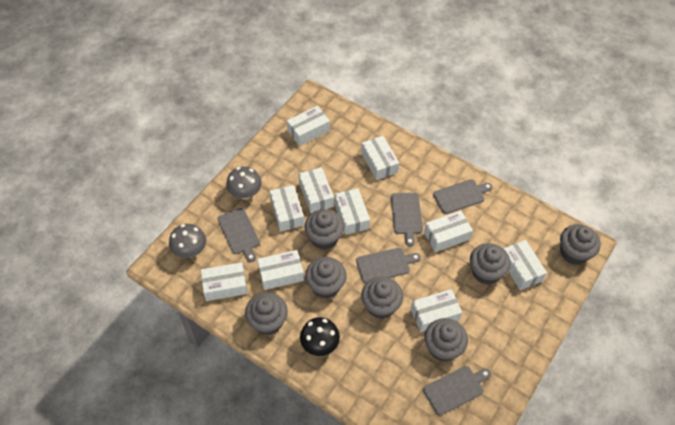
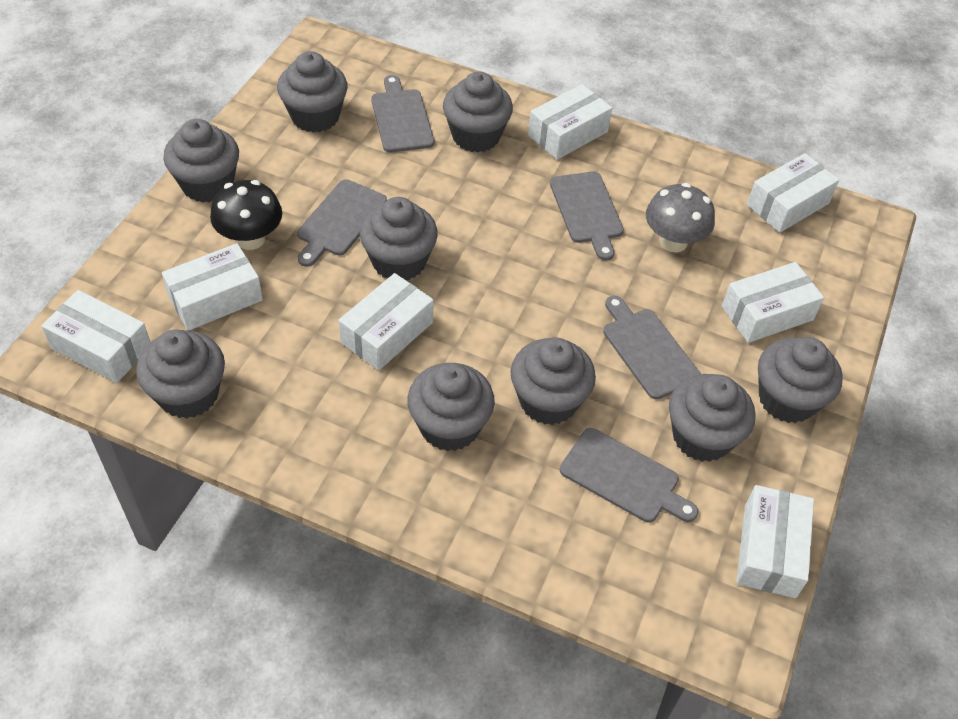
grey cupcake: [245,292,288,335] [304,209,344,250] [305,257,346,298] [361,276,403,319] [425,318,468,362] [470,243,511,284] [560,224,601,265] = 7 -> [136,330,225,419] [163,119,239,203] [277,51,348,133] [360,197,438,280] [407,363,495,451] [443,71,513,152] [510,338,596,425] [669,374,756,462] [758,337,843,423] = 9
grey mushroom: [169,224,206,258] [226,166,262,200] = 2 -> [646,183,715,252] = 1
white box: [201,262,247,301] [257,250,304,290] [270,185,304,232] [287,106,330,146] [298,167,334,213] [334,188,370,235] [361,136,399,180] [411,289,462,332] [424,211,473,252] [504,240,547,290] = 10 -> [41,290,151,383] [162,243,263,331] [338,273,434,370] [528,84,612,160] [722,262,824,343] [736,485,814,598] [747,153,839,233] = 7

